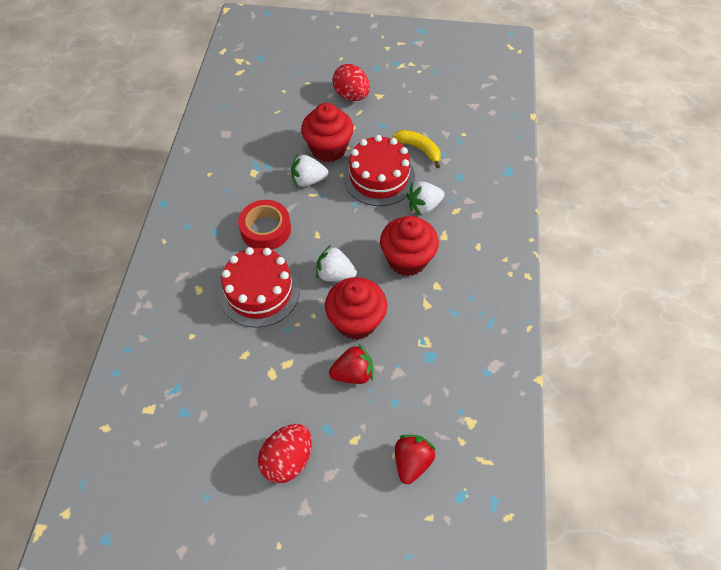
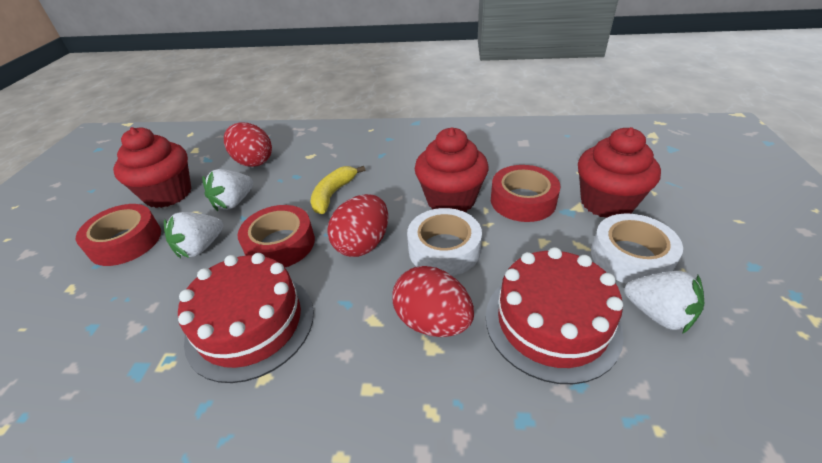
red egg: [258,424,312,483] [332,64,370,101] = 2 -> [224,123,272,167] [327,194,388,257] [392,266,474,337] = 3
red strawberry: [329,344,373,384] [395,435,435,484] = 2 -> none = 0
red tape: [238,200,291,250] = 1 -> [76,204,161,266] [238,205,315,268] [491,165,561,222] = 3
white tape: none = 0 -> [407,208,482,276] [591,214,683,284] = 2

